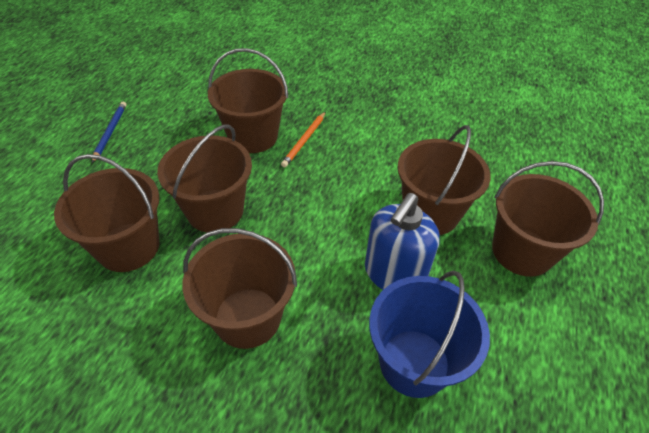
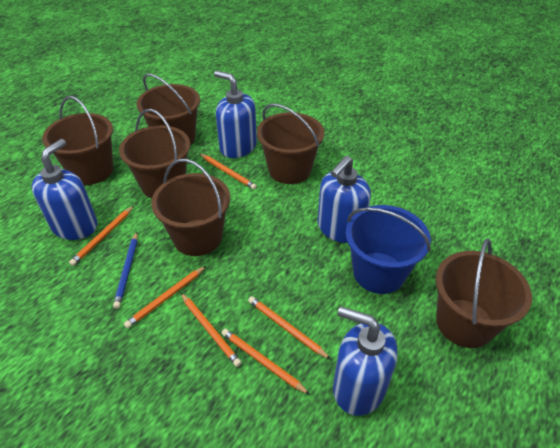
blue soap dispenser: [365,193,440,290] = 1 -> [32,139,97,240] [214,71,257,158] [317,156,371,243] [333,306,398,416] = 4
orange pencil: [281,112,325,167] = 1 -> [69,206,134,266] [124,266,206,328] [181,293,242,367] [199,153,257,190] [221,329,310,395] [248,296,331,360] = 6

